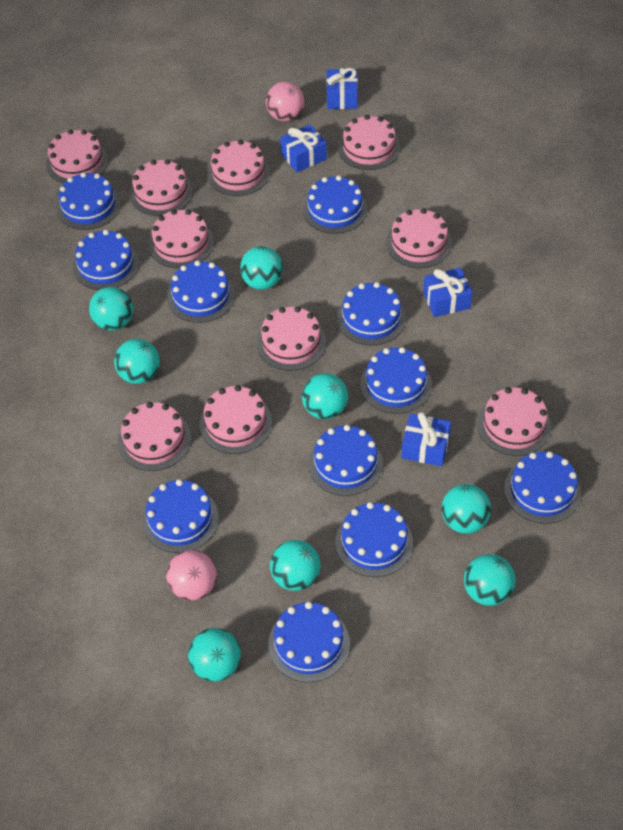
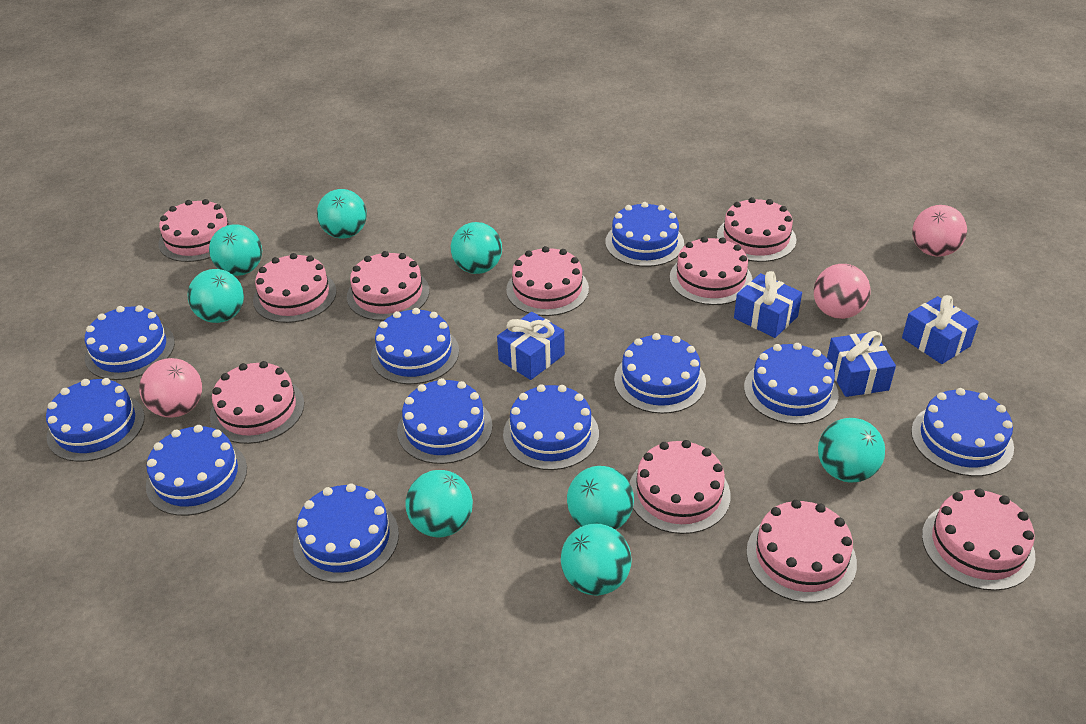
pink ball: [166,550,217,601] [266,82,304,121] = 2 -> [139,358,202,418] [814,264,870,319] [912,205,967,257] = 3

